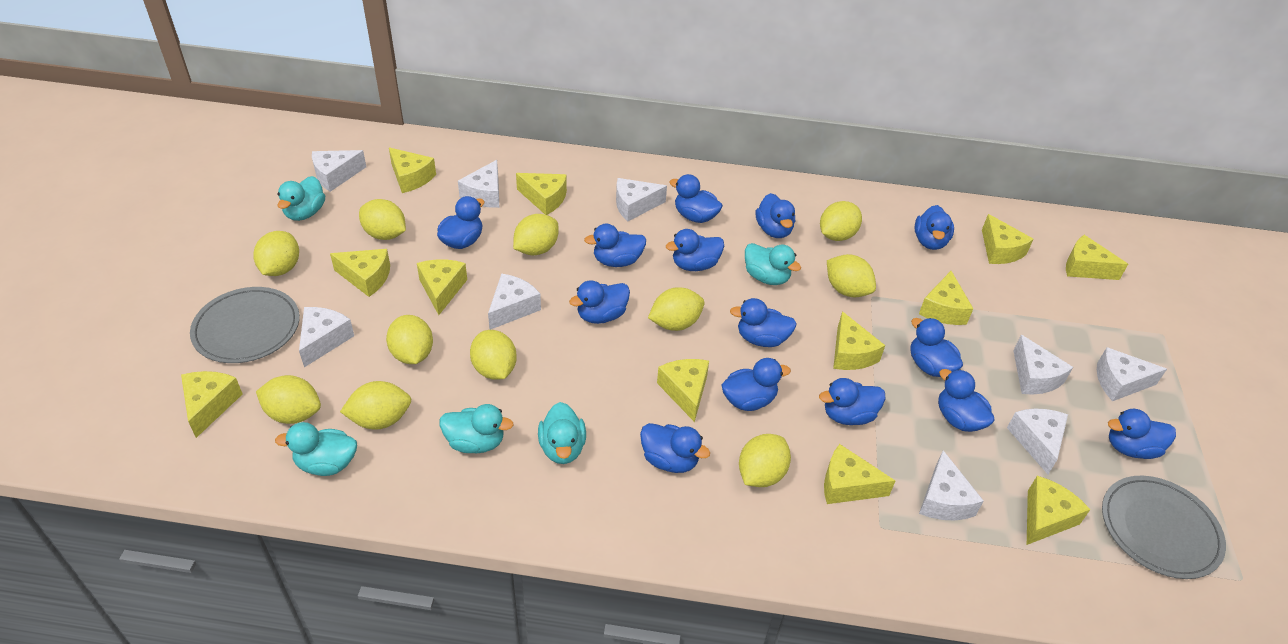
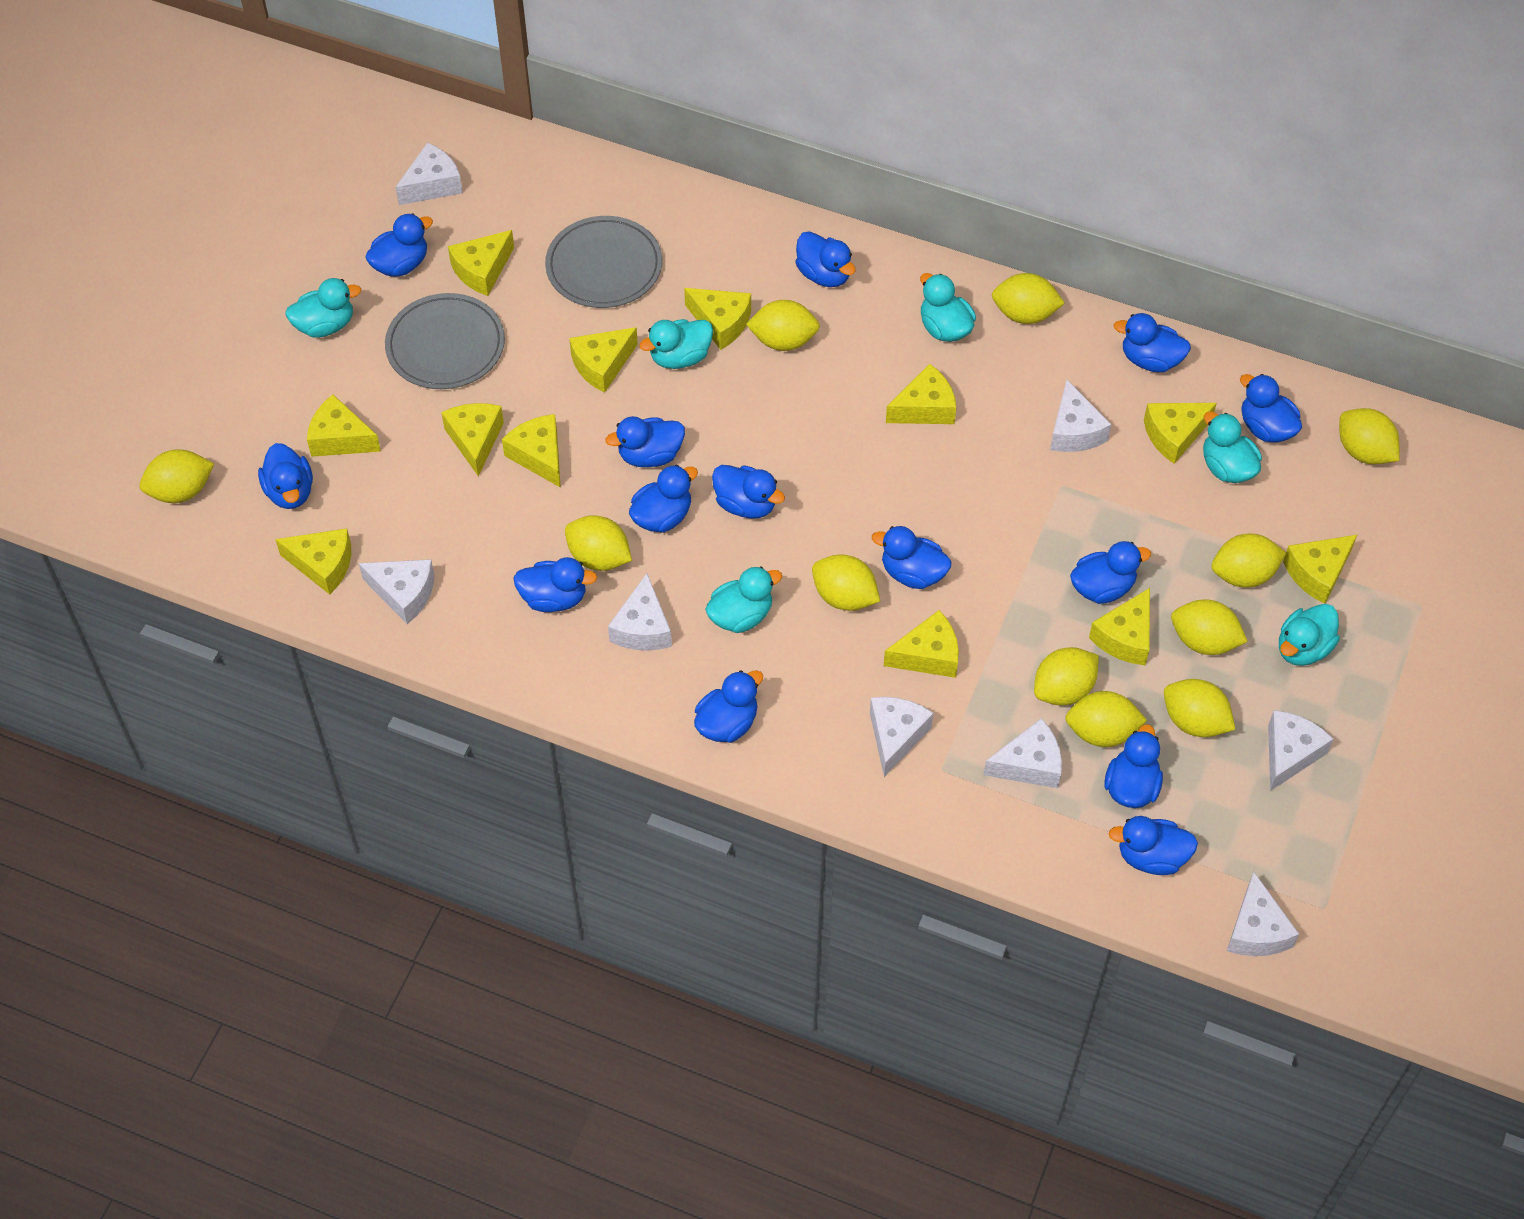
turquoise duck: [275,422,357,476] [277,176,325,221] [440,404,514,453] [538,402,586,464] [745,243,801,285] = 5 -> [285,278,361,338] [639,319,713,369] [705,566,782,633] [920,273,976,342] [1203,411,1262,483] [1279,604,1340,666] = 6
white cheese: [299,307,354,367] [312,150,366,192] [458,160,499,208] [488,273,541,330] [616,178,667,222] [919,450,984,521] [1007,409,1068,474] [1013,335,1073,394] [1097,347,1167,401] = 9 -> [359,559,435,624] [395,143,463,205] [608,573,672,651] [870,697,934,777] [984,718,1062,788] [1050,380,1111,452] [1227,872,1299,956] [1268,710,1333,791] = 8

